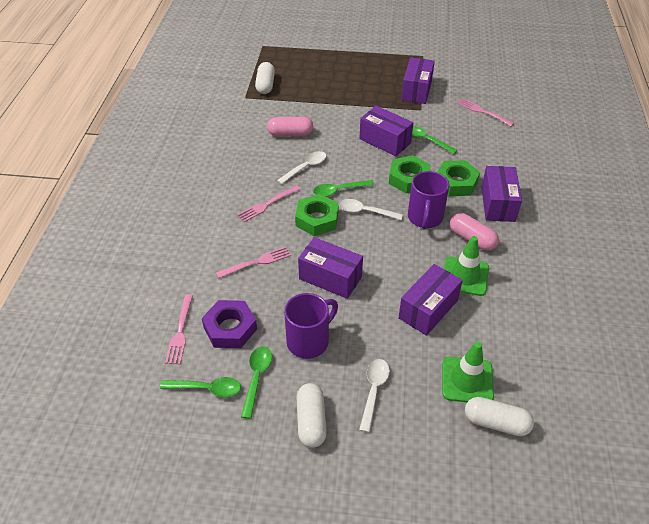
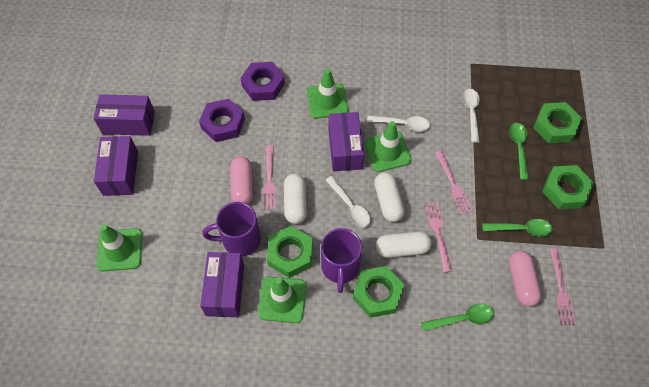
green nut: [295,194,339,236] [389,155,431,194] [437,160,480,196] = 3 -> [267,226,312,278] [353,266,404,318] [533,102,582,143] [542,165,594,209] = 4
green spoon: [160,377,241,397] [241,346,272,419] [313,180,374,197] [412,126,458,154] = 4 -> [421,303,494,331] [482,219,553,237] [509,123,529,180] = 3
green traffic cone: [442,342,494,402] [444,236,489,296] = 2 -> [96,224,143,271] [258,276,307,323] [307,69,349,119] [364,121,412,172] = 4
purple box: [298,237,363,299] [359,106,413,156] [399,264,463,336] [401,57,435,104] [481,166,522,222] = 5 -> [93,94,155,136] [94,136,138,196] [200,252,244,317] [328,112,364,171] = 4
purple nut: [202,300,257,348] = 1 -> [199,99,245,142] [240,62,285,101] = 2

